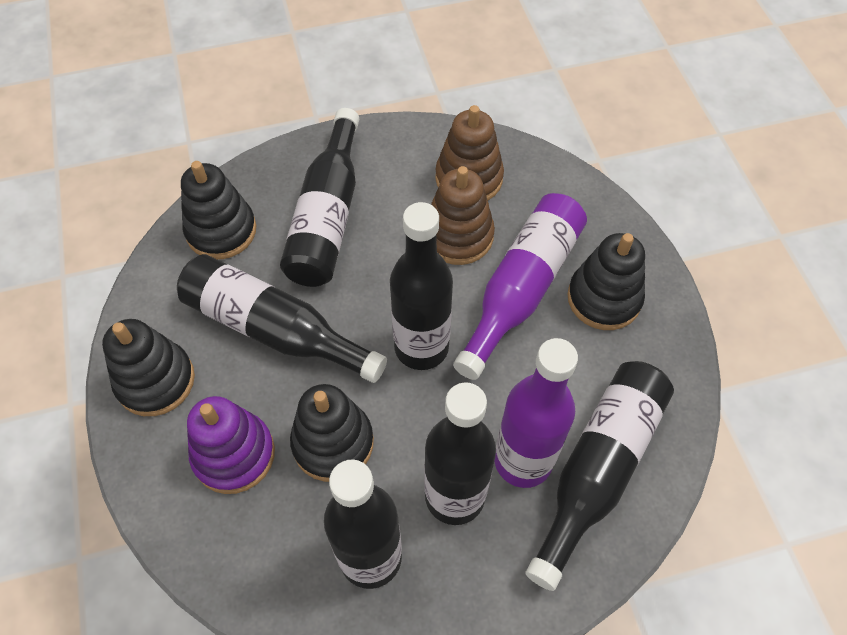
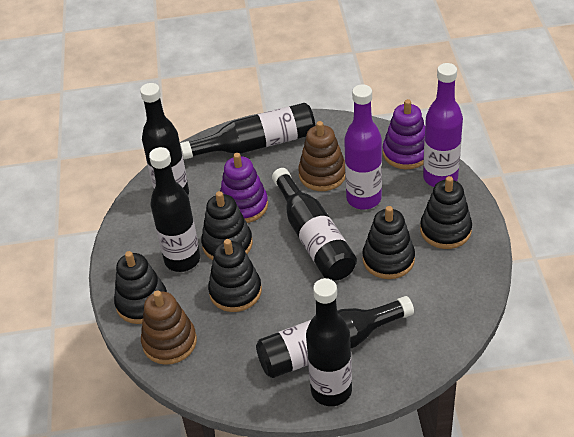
black stacking toy: [102,319,195,416] [181,161,256,259] [290,384,374,482] [567,233,645,330] = 4 -> [114,251,167,324] [201,191,253,260] [208,239,262,312] [362,206,415,279] [420,176,472,249] = 5
purple stacking toy: [187,396,275,494] = 1 -> [220,153,268,223] [383,99,425,169] = 2

